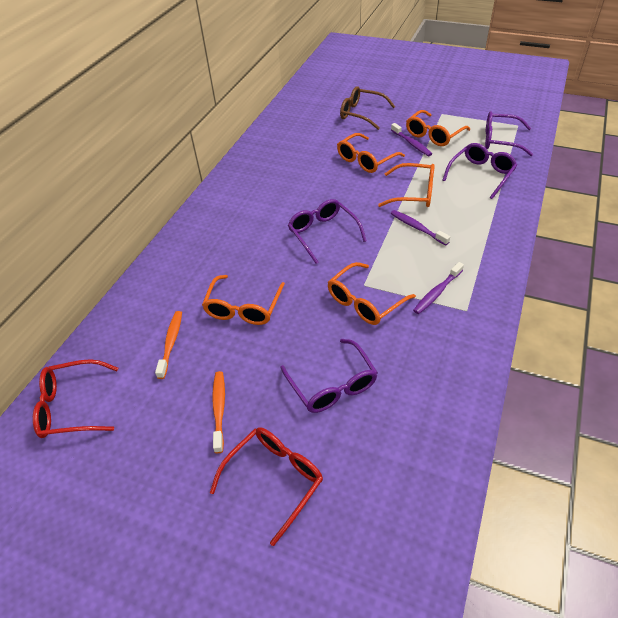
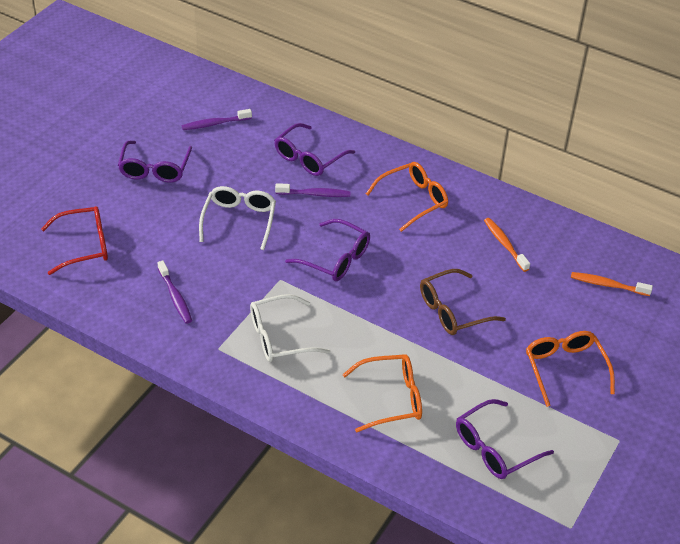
orange glasses: [202,275,285,325] [328,262,416,325] [337,133,405,173] [378,163,435,207] [406,110,470,146] = 5 -> [342,354,422,433] [366,162,448,232] [526,331,615,407] = 3
red glasses: [33,359,118,438] [210,427,323,546] = 2 -> [41,206,108,275] = 1
white glasses: none = 0 -> [199,186,276,250] [250,294,330,362] = 2

